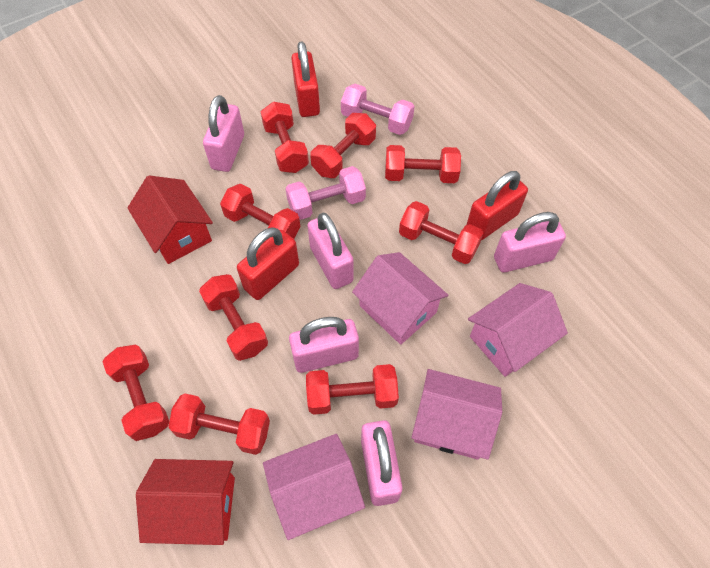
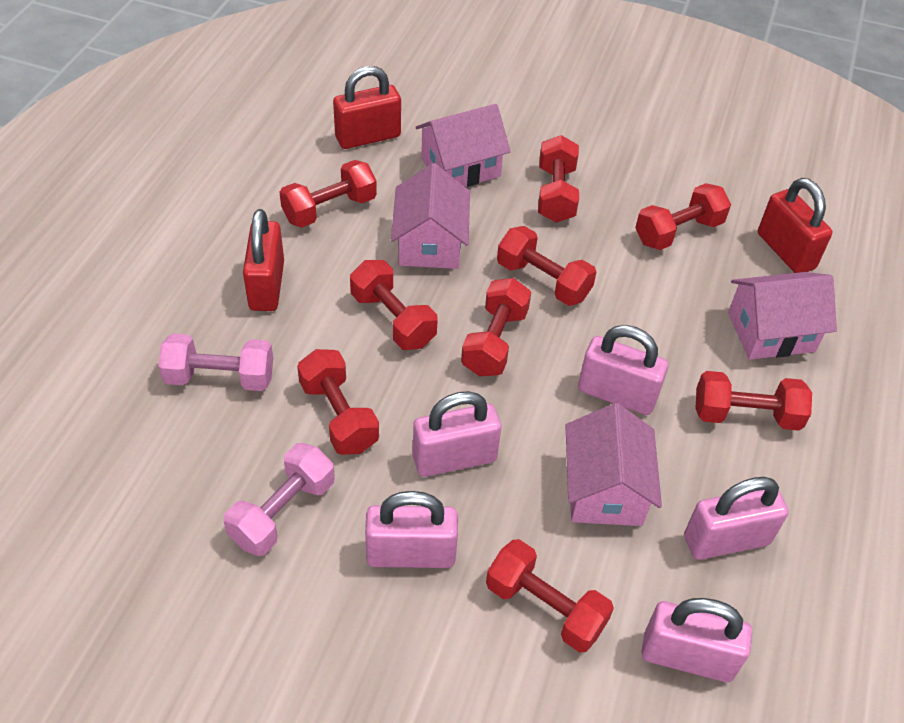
red house: [127,175,213,264] [136,459,235,545] = 2 -> none = 0

